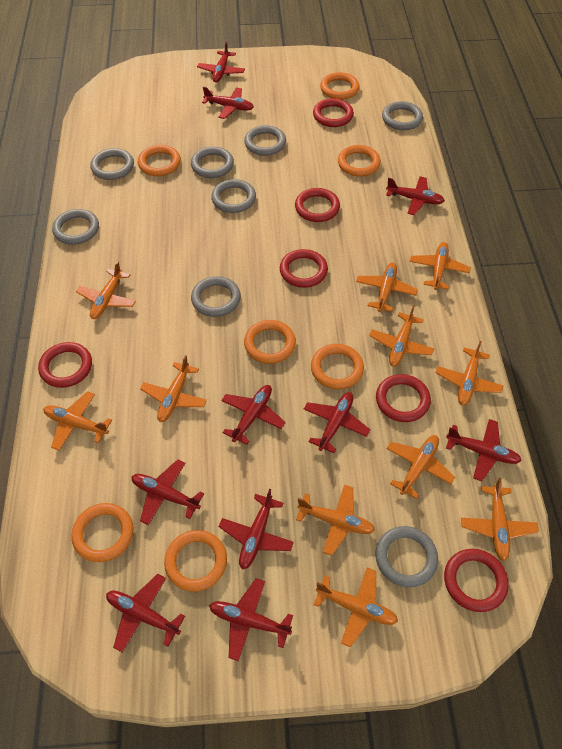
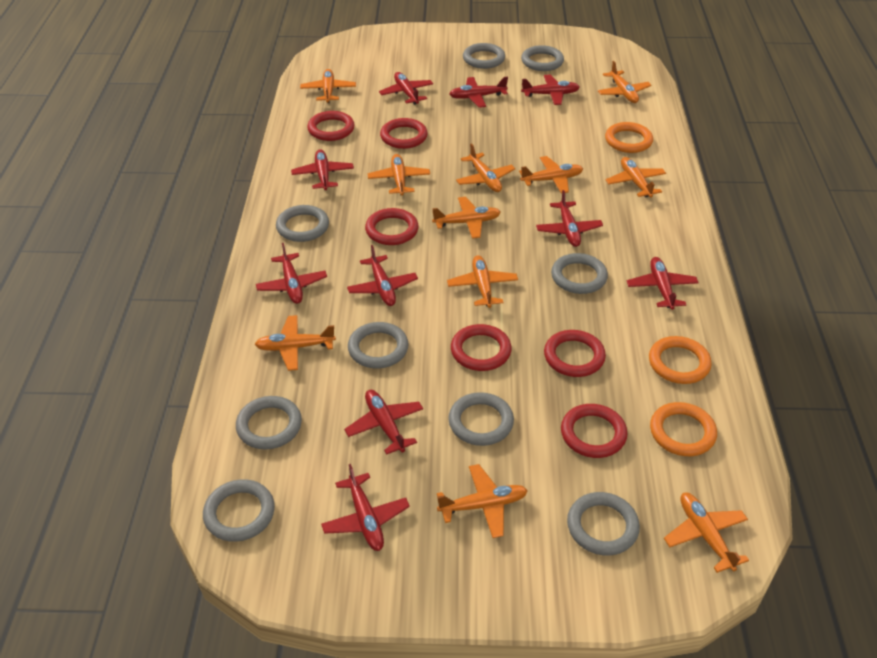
grey ring: [52,209,99,245] [90,148,134,180] [191,146,234,178] [191,276,241,317] [211,179,256,213] [244,125,286,156] [375,526,438,587] [382,101,423,130] = 8 -> [203,479,275,542] [236,396,302,449] [276,205,329,242] [348,322,408,368] [448,392,514,446] [463,43,505,69] [521,45,564,71] [551,253,608,294] [567,492,640,556] = 9
orange ring: [71,503,133,562] [138,145,181,176] [164,530,227,592] [244,320,296,364] [311,344,364,389] [320,72,360,100] [338,145,381,177] = 7 -> [605,122,653,153] [649,336,712,384] [650,402,717,456] = 3

